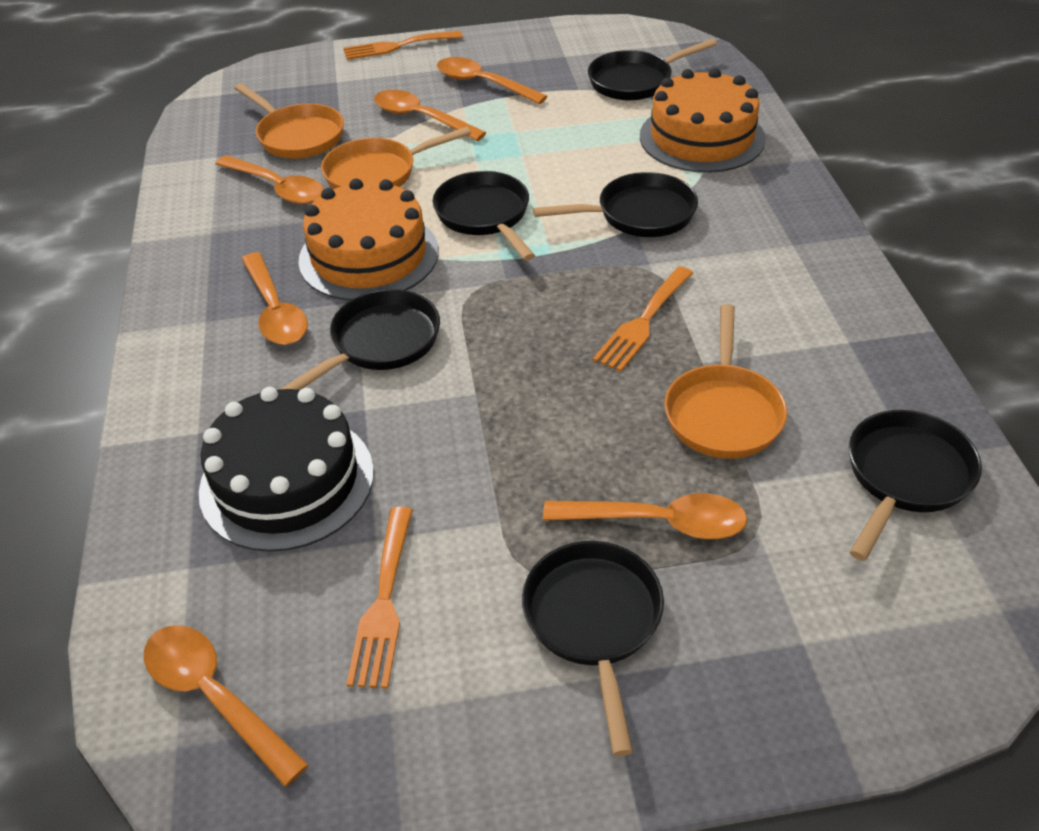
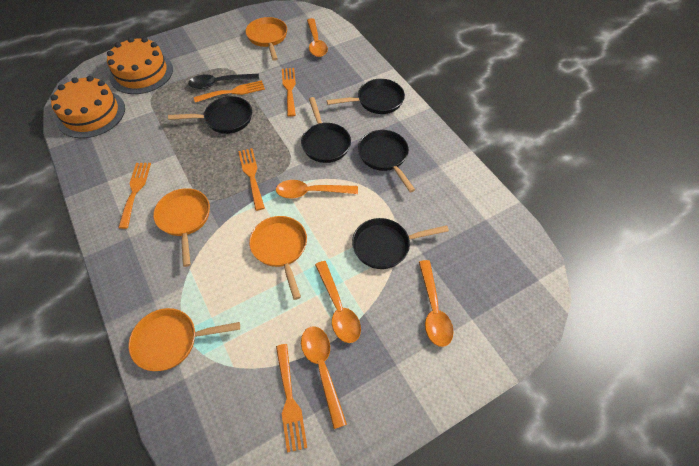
black cake: [199,387,374,552] = 1 -> none = 0
black pan: [281,289,440,390] [433,171,535,261] [522,541,664,756] [533,172,698,237] [588,39,717,101] [849,410,982,561] = 6 -> [168,96,252,134] [301,97,351,163] [326,79,405,114] [352,218,449,269] [358,130,415,192] = 5
black spoon: none = 0 -> [188,74,259,89] = 1
orange fork: [343,31,463,60] [346,507,413,689] [593,266,693,372] = 3 -> [118,163,151,229] [194,80,265,103] [238,148,265,211] [276,344,307,453] [282,68,296,117] = 5
orange pan: [234,83,344,159] [321,127,471,189] [664,304,787,459] = 3 -> [129,308,240,371] [153,188,210,267] [246,17,287,61] [249,216,307,300] = 4
orange spoon: [144,625,309,787] [215,155,324,204] [242,252,308,345] [374,90,486,141] [437,57,548,104] [543,493,747,539] = 6 -> [276,180,358,199] [301,326,347,429] [307,18,328,57] [315,261,361,343] [419,260,454,347] = 5

